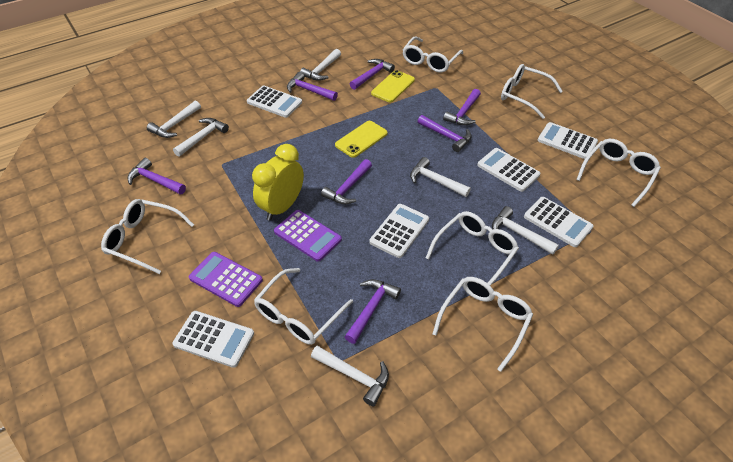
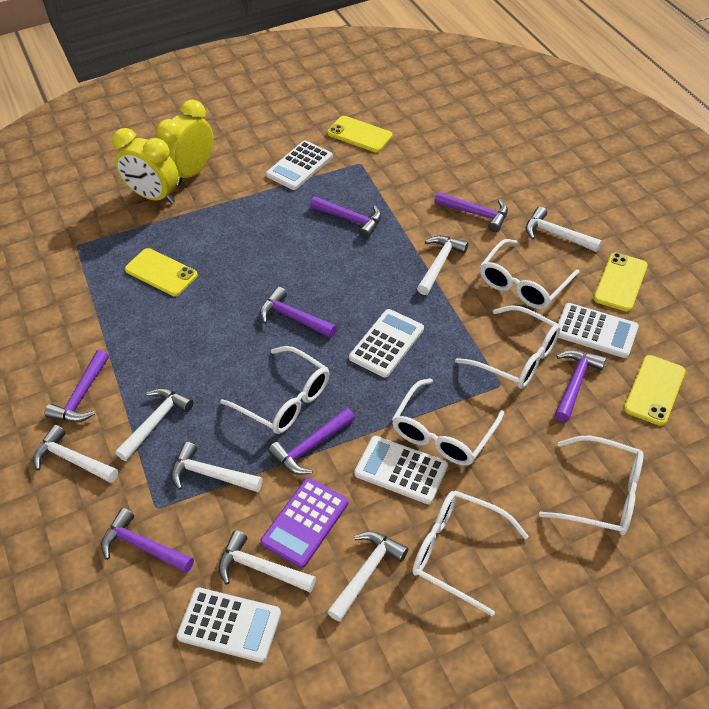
purple calculator: [189,252,263,307] [274,210,342,262] = 2 -> [260,478,348,568] = 1
white calculator: [172,311,254,368] [247,86,302,118] [369,204,429,258] [477,148,541,192] [524,197,593,247] [538,122,598,159] = 6 -> [177,587,281,663] [266,140,333,190] [349,309,424,378] [354,436,448,504] [558,303,639,358] = 5
white glasses: [101,199,194,274] [254,268,353,345] [402,36,463,73] [426,211,519,286] [432,277,533,372] [501,64,563,119] [576,139,661,207] = 7 -> [220,346,329,434] [392,378,504,465] [412,490,529,616] [455,305,561,389] [480,239,579,309] [539,436,644,535] = 6
white hammer: [147,100,201,138] [173,118,229,157] [300,49,341,81] [311,346,389,406] [410,157,471,197] [492,206,559,255] = 6 -> [33,425,118,483] [115,388,193,461] [171,442,263,492] [218,530,316,593] [327,531,408,622] [417,236,468,295] [526,207,602,252] = 7
yellow clock: [252,144,304,221] = 1 -> [112,128,179,204] [156,100,213,185] = 2
yellow phone: [335,121,388,158] [371,70,415,102] = 2 -> [125,248,198,296] [327,116,392,152] [594,253,648,312] [624,355,686,426] = 4

